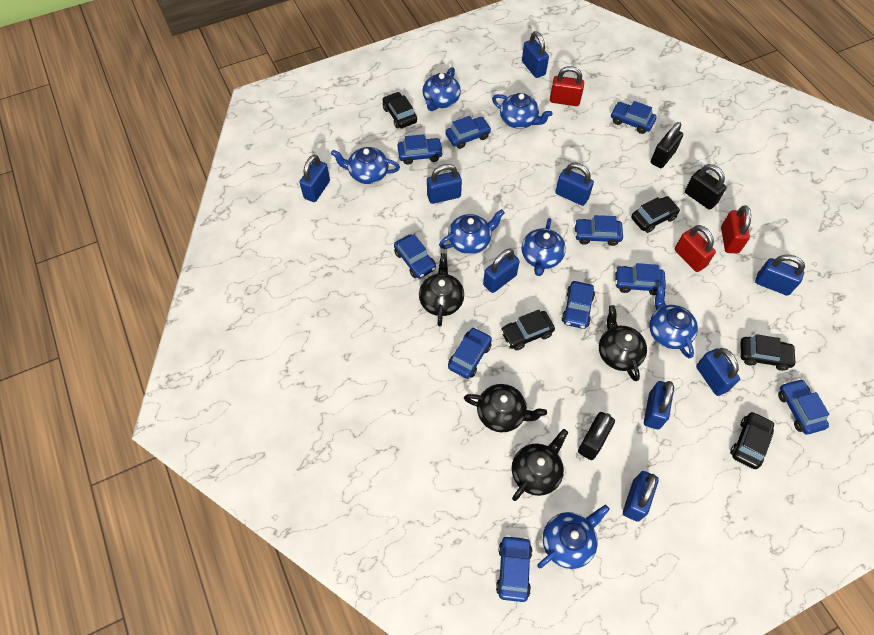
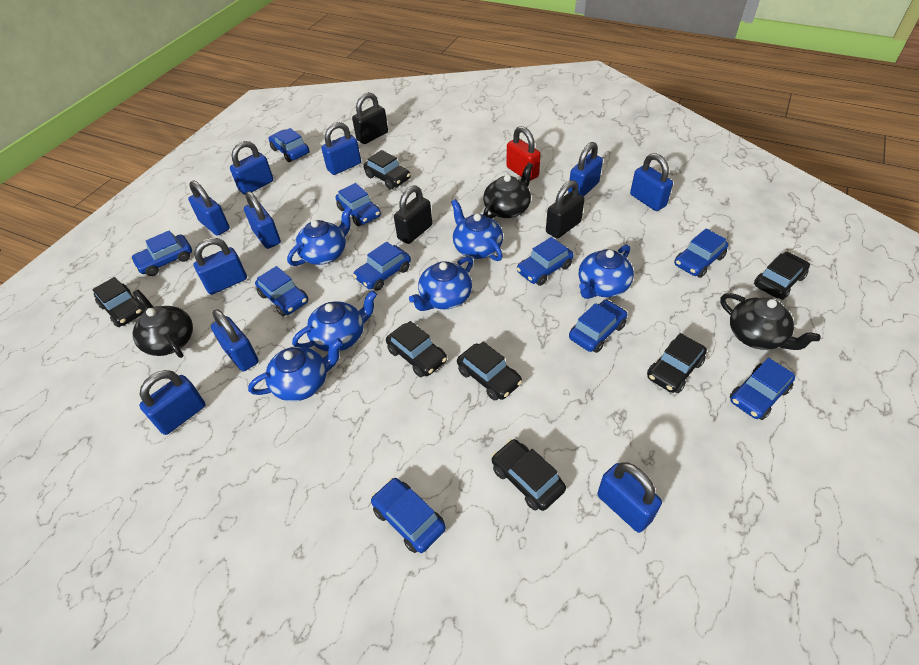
black car: [383,92,417,129] [501,310,555,351] [631,196,680,233] [730,412,774,469] [740,334,797,371] = 5 -> [92,277,143,327] [364,150,411,190] [386,321,447,377] [457,342,522,401] [492,439,566,511] [647,333,707,393] [754,252,810,300] = 7
black teapot: [419,253,464,326] [464,384,547,432] [512,429,568,501] [599,305,647,381] = 4 -> [133,290,193,358] [483,162,533,219] [720,293,821,350] = 3
blue padlock: [300,155,330,202] [427,164,462,204] [483,249,520,293] [522,31,549,78] [555,163,594,206] [623,471,659,522] [644,381,674,429] [696,348,740,396] [755,255,805,296] = 9 -> [139,370,205,435] [188,180,230,236] [194,238,247,295] [211,309,259,371] [230,141,273,195] [244,191,281,249] [321,122,361,175] [568,142,603,197] [597,463,662,533] [630,153,673,211] = 10
blue teapot: [331,147,400,184] [422,67,461,111] [439,209,505,254] [492,93,553,129] [522,218,566,276] [537,505,610,569] [649,285,698,358] = 7 -> [248,338,343,401] [287,207,352,266] [292,290,377,352] [409,256,473,311] [451,199,503,261] [579,245,634,299] = 6
red padlock: [550,66,584,106] [675,225,716,272] [721,205,751,253] = 3 -> [506,126,541,181] = 1

